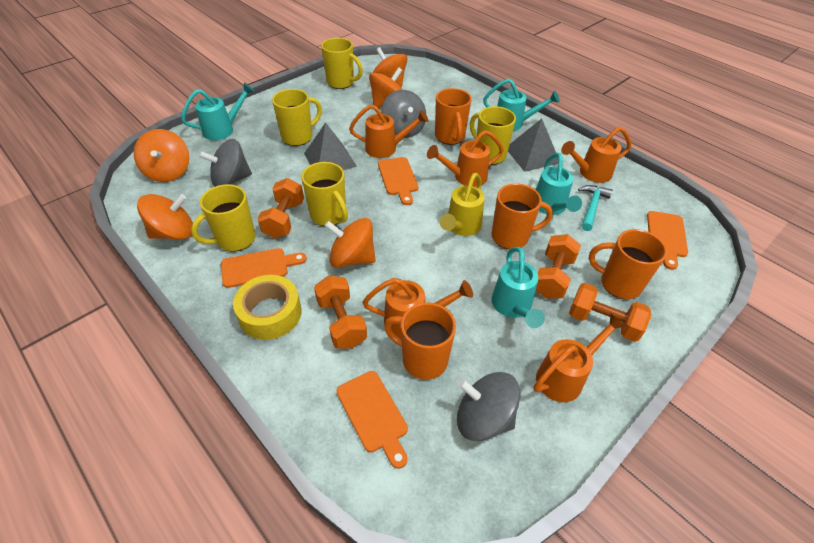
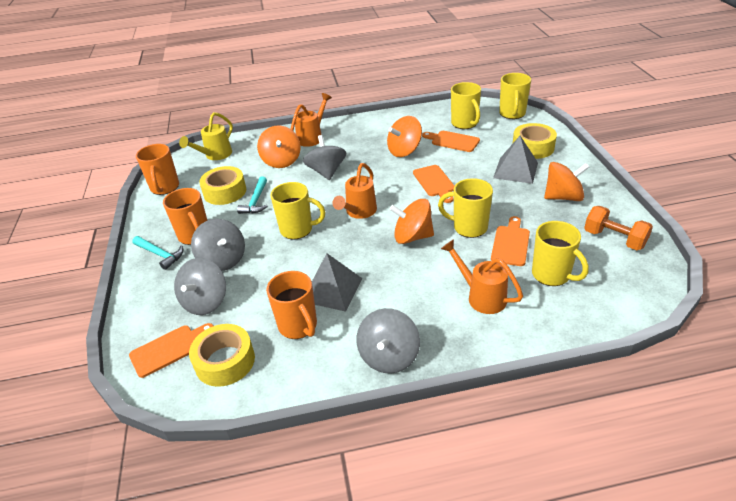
grey spinning top: [198,139,252,187] [381,90,426,138] [457,372,520,441] = 3 -> [174,258,226,315] [191,219,245,271] [303,135,346,180] [357,308,420,373] = 4
orange dumbbell: [257,178,304,238] [314,276,367,349] [536,234,581,298] [569,283,651,342] = 4 -> [584,206,653,250] = 1
orange mug: [384,302,456,380] [435,88,472,145] [491,183,553,249] [589,229,667,299] = 4 -> [136,144,179,195] [163,188,208,245] [266,271,317,339] = 3
orange spinning top: [134,129,189,182] [137,194,193,240] [324,218,376,268] [369,67,402,108] [373,47,407,88] = 5 -> [257,125,301,168] [387,116,422,157] [390,199,434,244] [544,162,589,201] = 4
orange watering can: [349,104,429,158] [362,278,473,339] [427,130,504,187] [533,314,627,402] [561,127,631,183] = 5 -> [291,93,332,147] [332,163,377,219] [441,239,523,314] = 3
turquoise hammer: [578,185,613,231] = 1 -> [132,236,183,270] [237,177,268,214] = 2
turquoise watering can: [181,83,255,140] [483,79,560,131] [491,247,545,328] [536,153,582,215] = 4 -> none = 0
yellow tape: [233,275,302,340] = 1 -> [189,324,255,387] [199,166,246,205] [513,123,557,159] = 3

